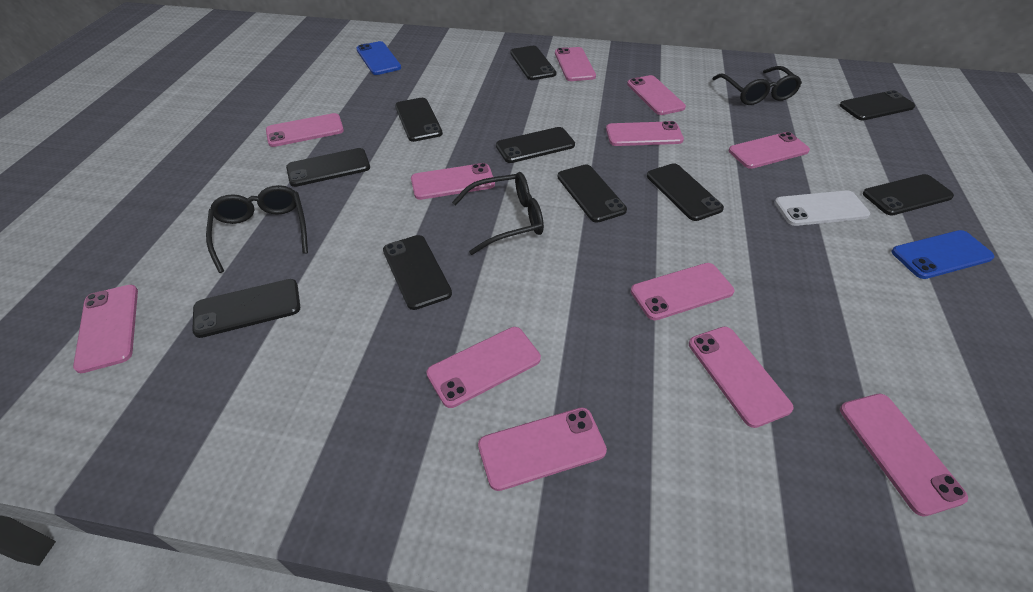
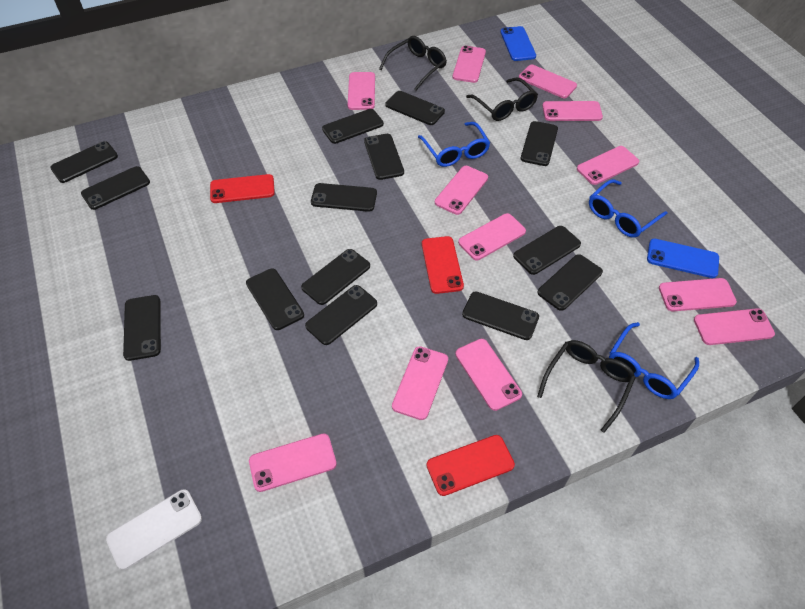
black phone: [192,279,300,338] [286,148,370,187] [383,235,452,310] [395,98,443,142] [496,127,575,163] [510,46,556,80] [557,165,627,223] [647,163,724,221] [840,90,915,120] [863,174,954,216] = 10 -> [50,141,118,183] [81,166,150,210] [123,295,161,361] [246,269,304,330] [301,249,370,305] [305,285,377,345] [311,183,377,212] [322,109,384,144] [364,134,404,180] [386,91,445,125] [462,291,539,340] [513,226,581,275] [521,121,558,166] [537,254,603,311] = 14
blue glasses: none = 0 -> [418,122,490,167] [589,179,667,238] [609,322,699,399] = 3
red phone: none = 0 -> [210,174,275,203] [422,236,464,294] [426,435,515,496] = 3

